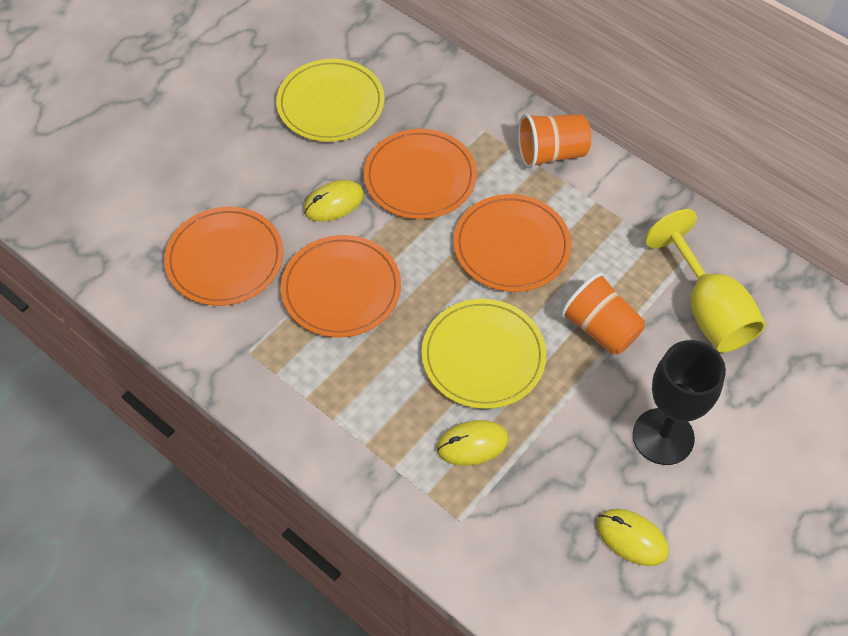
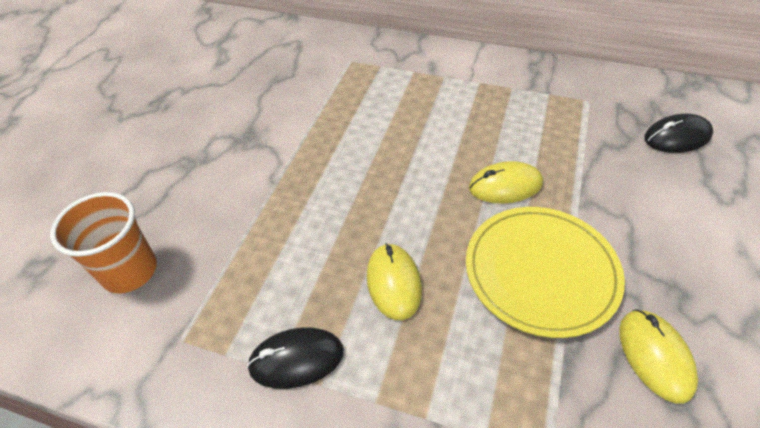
black goblet: [632,340,726,465] = 1 -> none = 0
black mouse: none = 0 -> [247,327,344,389] [644,114,713,153] = 2
orange cup: [518,114,591,169] [561,272,645,355] = 2 -> [50,192,157,293] = 1
orange plate: [164,207,283,306] [281,235,401,338] [364,129,477,219] [454,194,571,292] = 4 -> none = 0
yellow goblet: [645,209,766,353] = 1 -> none = 0
yellow plate: [276,59,385,142] [422,299,546,409] = 2 -> [466,207,625,338] = 1

